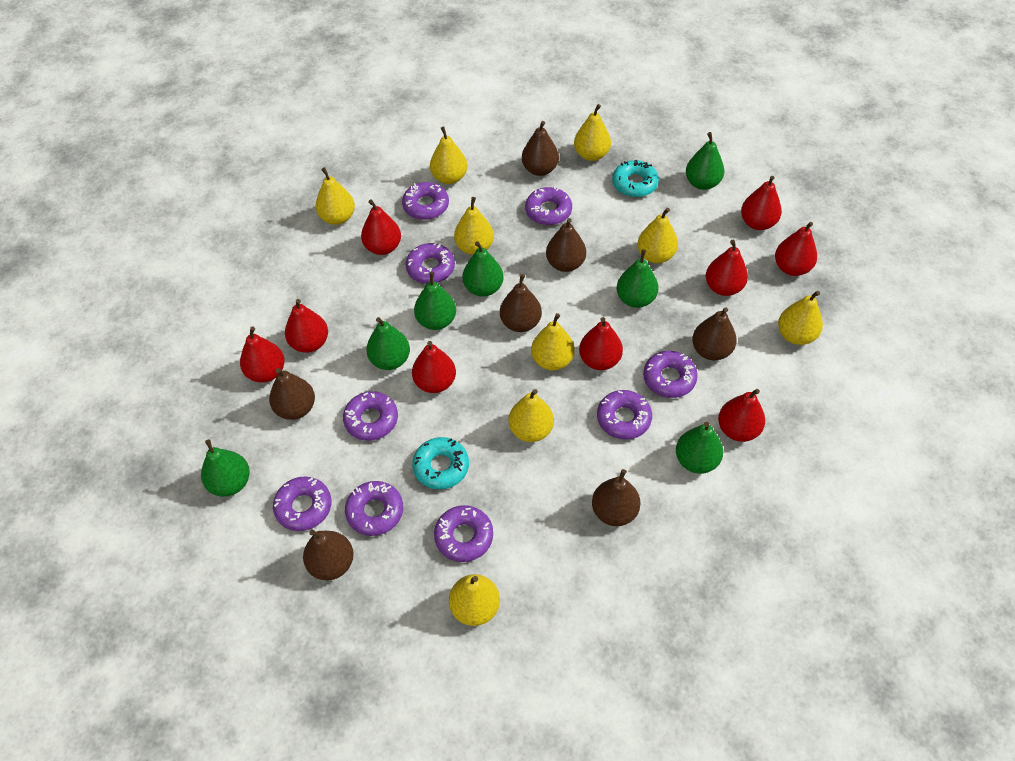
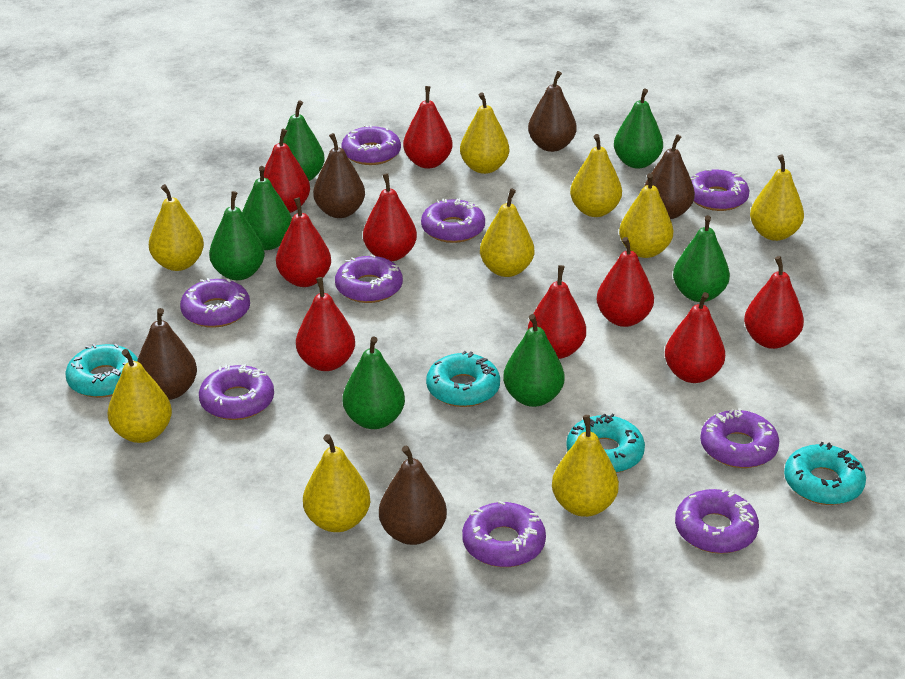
brown pear: [269,368,315,420] [303,530,354,580] [500,274,542,332] [522,121,559,176] [546,218,586,272] [592,469,641,526] [692,307,737,360] = 7 -> [137,308,197,400] [313,133,365,218] [379,445,447,545] [528,71,577,152] [644,134,695,219] = 5
turquoise donut: [412,437,469,489] [612,160,659,197] = 2 -> [65,344,138,398] [426,351,500,407] [566,414,645,473] [784,442,866,505] = 4

